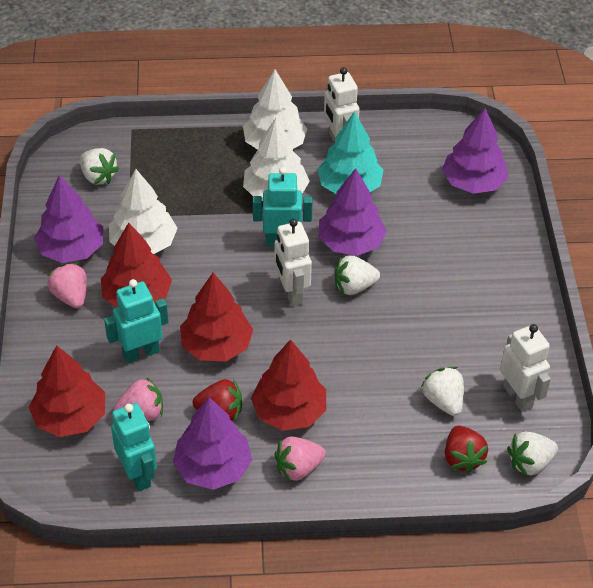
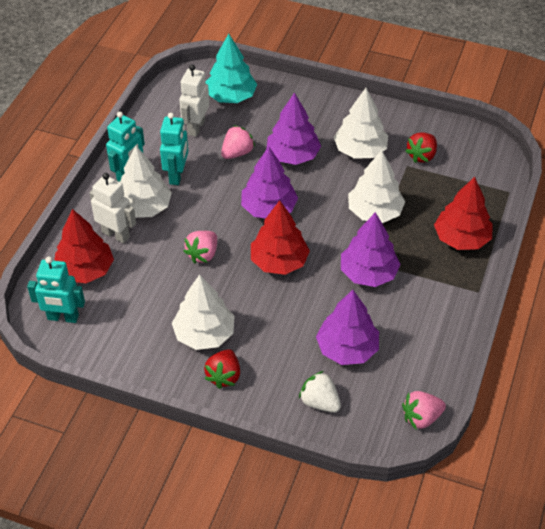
red tree: [29,345,105,437] [101,222,172,307] [180,273,253,362] [251,339,326,431] = 4 -> [54,209,114,283] [251,200,310,275] [434,177,493,250] = 3
white robot: [275,219,312,307] [324,67,360,141] [500,324,551,412] = 3 -> [89,173,136,244] [179,64,209,137] = 2
white strawberry: [80,148,119,184] [334,256,380,295] [421,367,464,416] [507,432,558,477] = 4 -> [299,371,341,413] = 1
white tree: [109,169,177,254] [243,69,307,150] [243,118,310,201] = 3 -> [120,146,172,218] [172,274,234,350] [334,88,388,159] [348,150,405,223] = 4

